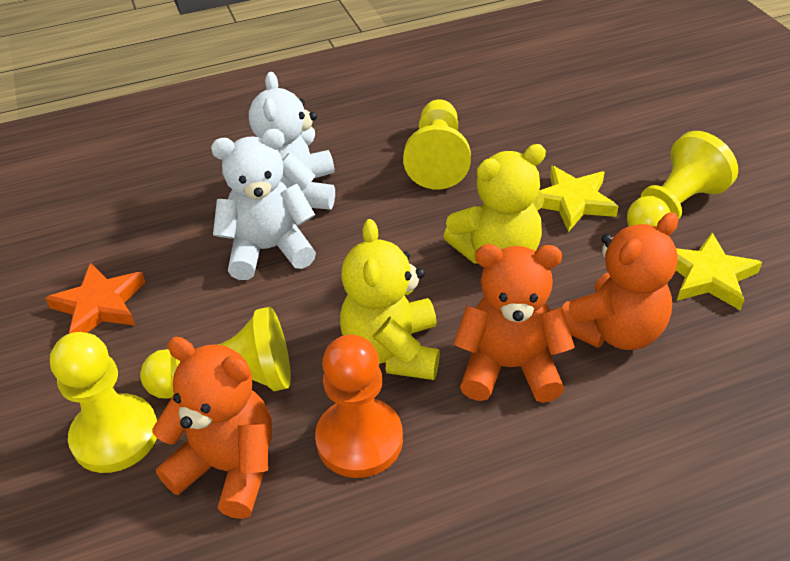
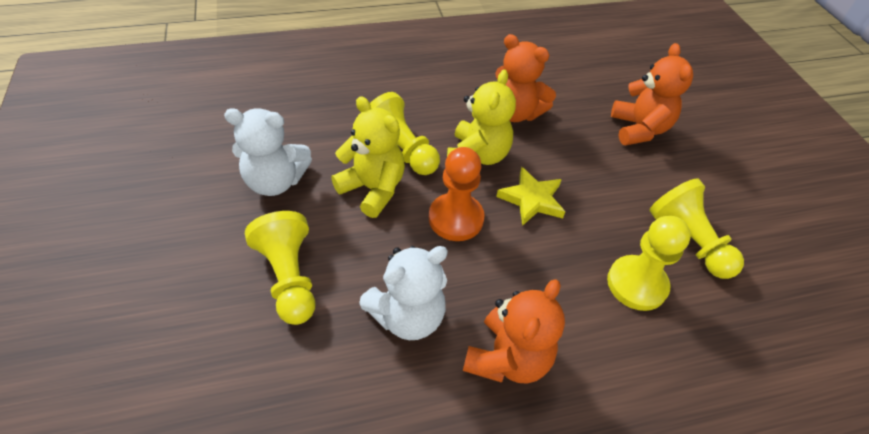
orange star: [45,263,146,334] = 1 -> none = 0
yellow star: [539,166,619,232] [676,233,762,311] = 2 -> [496,167,565,226] = 1

